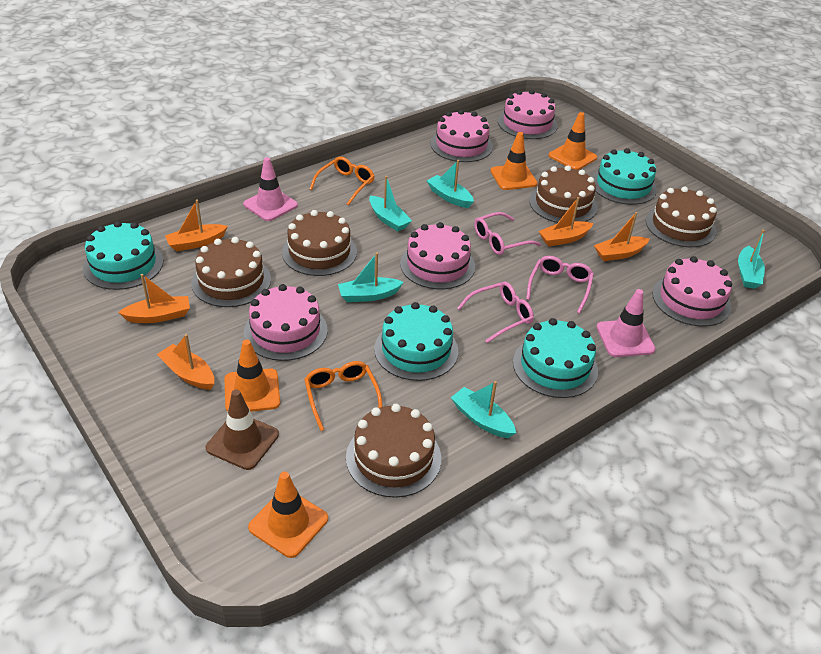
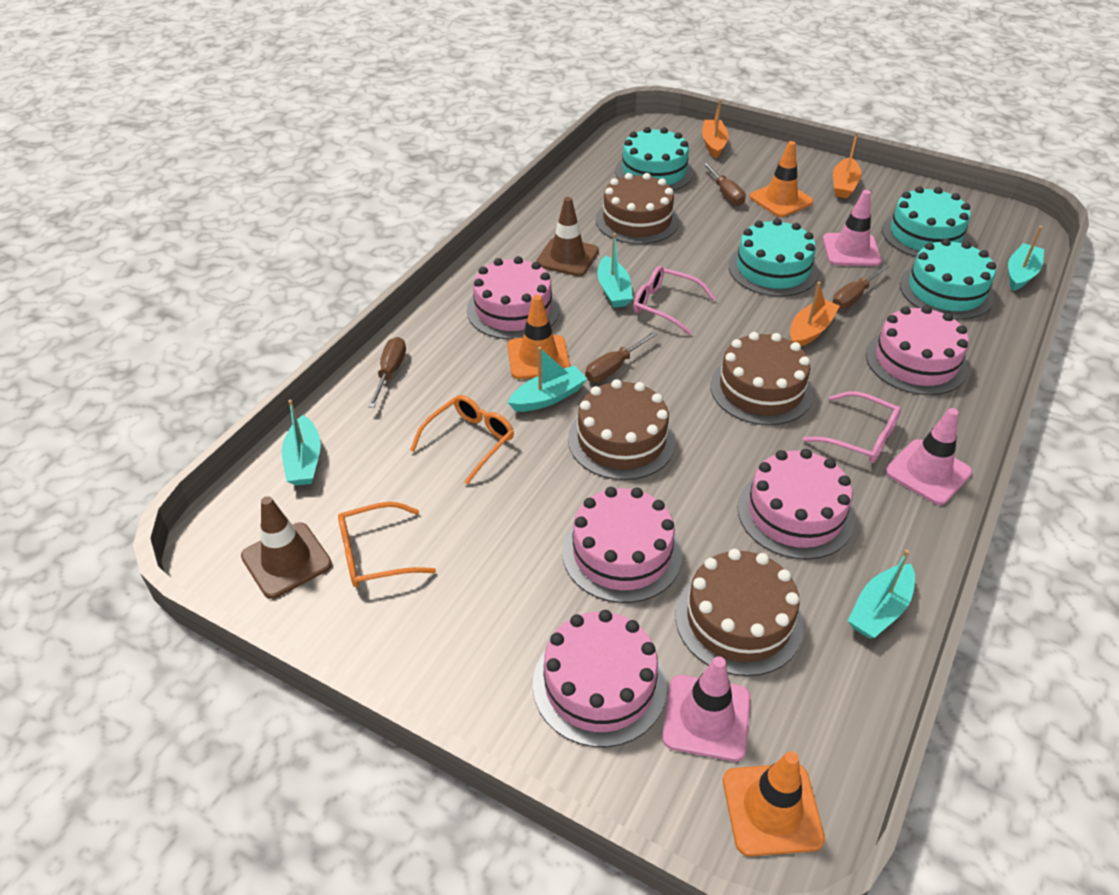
brown cake: [191,237,271,307] [282,210,357,276] [346,404,441,498] [529,166,598,223] [646,187,717,247] = 5 -> [568,379,676,480] [596,173,679,244] [675,549,804,676] [710,332,813,425] = 4
brown screwdriver: none = 0 -> [368,337,406,408] [585,331,658,382] [702,162,746,206] [832,264,889,309] = 4
brown traffic cone: [206,389,279,470] = 1 -> [241,496,332,599] [536,197,599,276] = 2
orange boat: [118,274,190,323] [157,334,214,390] [165,199,228,251] [539,197,593,246] [594,212,650,261] = 5 -> [702,99,729,158] [790,282,840,347] [833,132,861,198] = 3
orange traffic cone: [224,340,280,412] [248,472,328,558] [491,132,538,190] [549,112,597,170] = 4 -> [507,295,570,379] [723,751,825,856] [750,141,813,217] = 3
pink glasses: [457,282,534,343] [474,212,541,255] [526,256,594,314] = 3 -> [633,266,716,335] [802,391,901,463] = 2
pink traffic cone: [243,157,298,221] [597,289,656,357] = 2 -> [662,656,751,761] [823,190,882,266] [885,408,972,505] = 3

